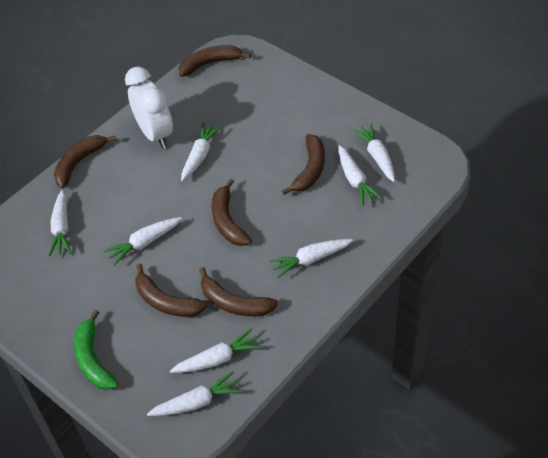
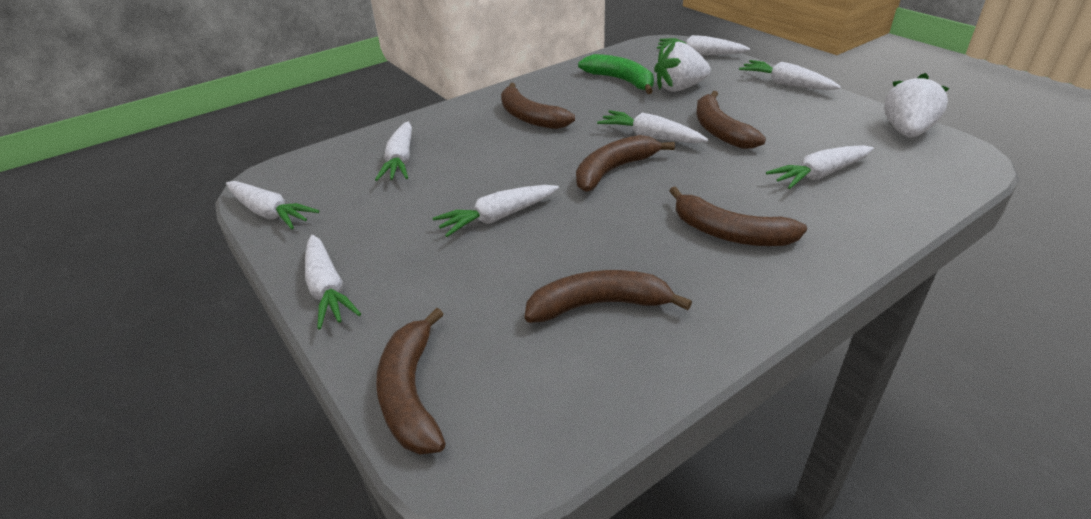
white clock: [125,66,173,148] = 1 -> none = 0
white strawberry: none = 0 -> [654,41,711,92] [884,73,950,137] = 2

